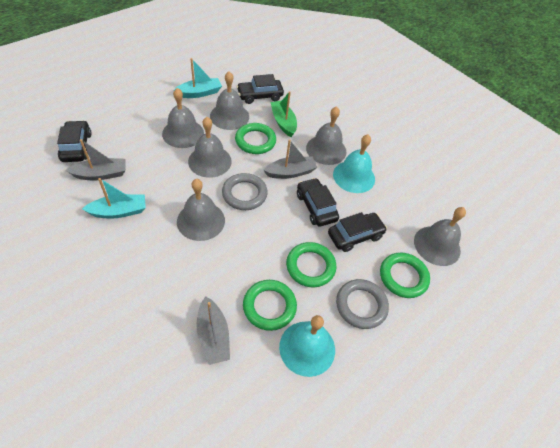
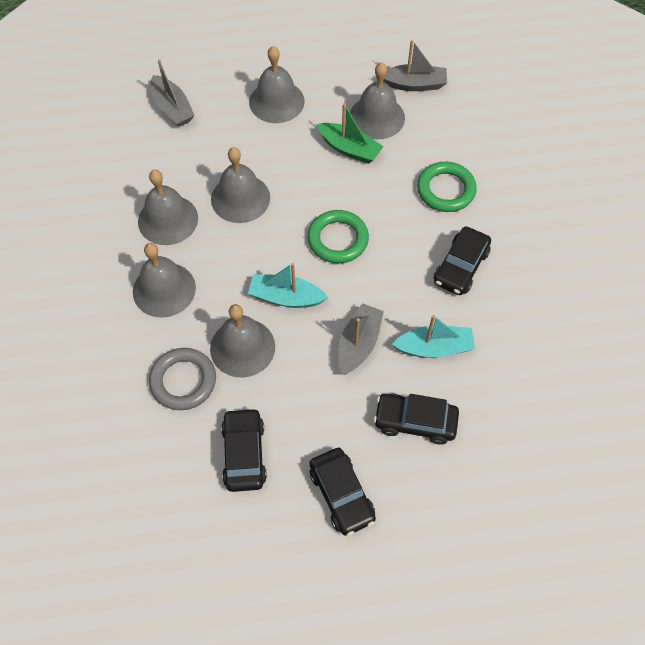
green ring: [235,123,276,154] [243,280,297,331] [286,242,337,287] [380,253,430,298] = 4 -> [308,210,369,263] [417,162,477,212] = 2
grey ring: [222,173,268,210] [336,279,389,329] = 2 -> [149,348,216,410] = 1
turquoise bell: [279,315,335,377] [333,134,375,193] = 2 -> none = 0

